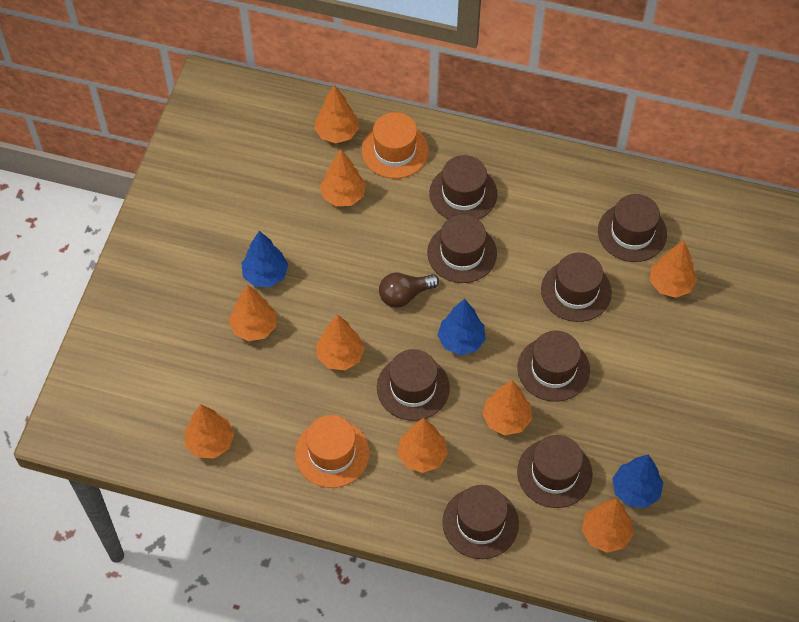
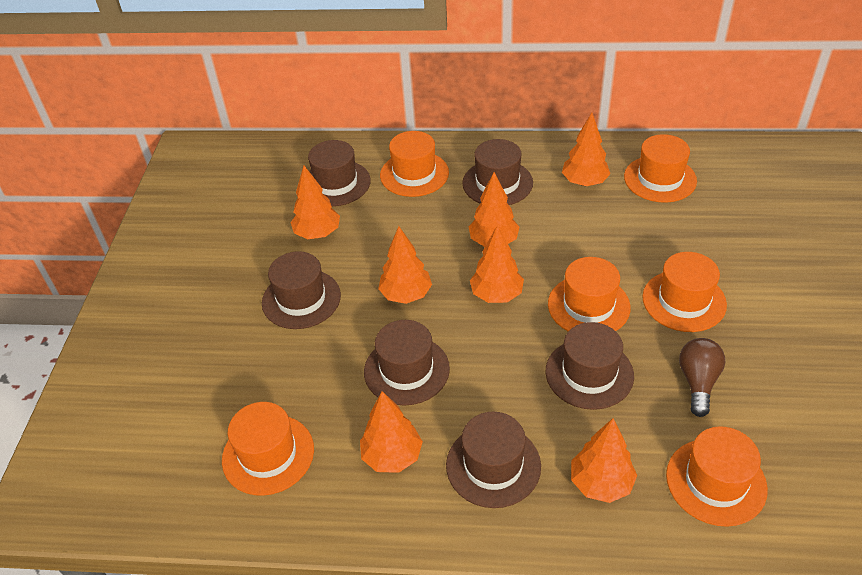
blue tree: [241,231,289,287] [437,299,486,355] [612,454,664,508] = 3 -> none = 0
brown hat: [377,349,450,421] [427,215,497,283] [429,155,498,220] [442,485,519,559] [517,435,592,508] [518,331,590,402] [541,253,612,322] [598,194,667,262] = 8 -> [262,251,341,329] [308,140,371,206] [364,320,450,406] [446,412,541,508] [462,139,533,205] [546,322,634,410] = 6
orange hat: [295,415,370,488] [362,112,429,179] = 2 -> [222,402,314,496] [380,131,449,197] [548,257,631,331] [624,134,697,203] [642,252,727,332] [666,426,768,527] = 6
orange tree: [185,404,234,459] [229,285,277,341] [314,85,359,143] [316,314,365,370] [320,149,366,206] [397,418,448,473] [482,380,532,435] [582,499,633,553] [650,241,697,298] = 9 -> [290,165,340,239] [360,391,423,473] [378,226,432,304] [469,172,519,247] [470,225,524,303] [562,113,610,186] [571,418,637,503] = 7

